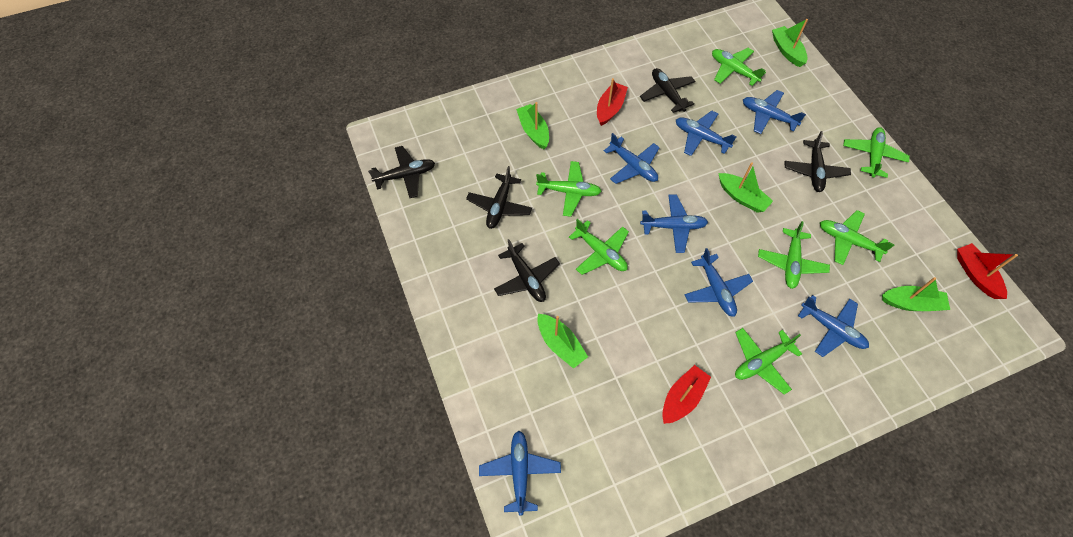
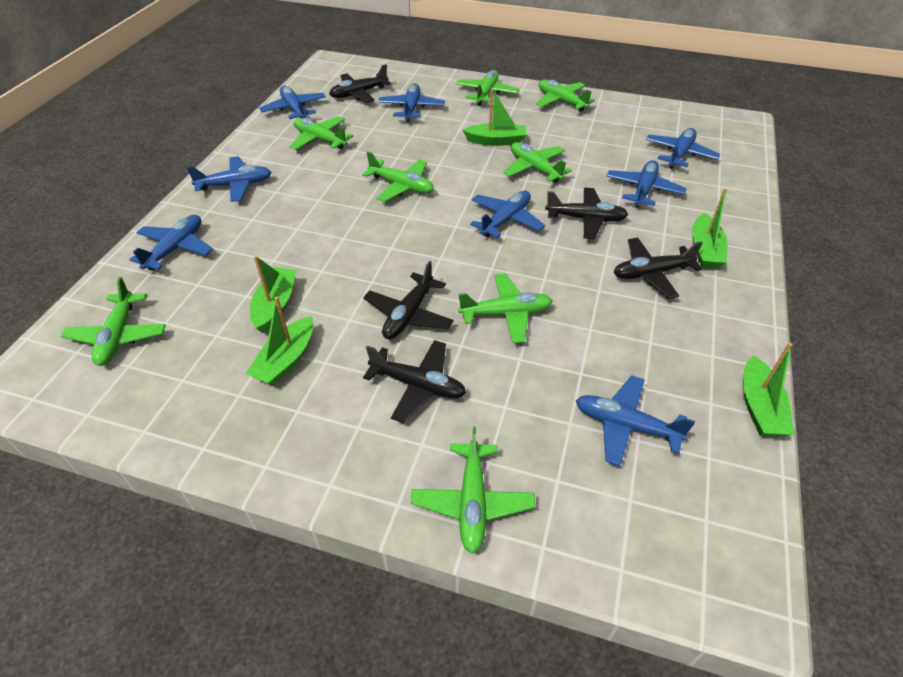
blue plane: [479,431,561,515] [604,133,660,184] [640,194,708,253] [676,111,736,156] [684,248,753,317] [743,90,806,134] [798,295,869,357] = 7 -> [129,215,213,271] [186,156,271,202] [259,86,326,119] [378,84,445,122] [470,191,545,238] [576,375,695,466] [607,160,687,208] [646,128,720,169] = 8
green plane: [536,161,602,217] [569,219,629,275] [712,48,766,86] [735,328,802,395] [758,221,830,289] [820,210,895,265] [843,127,910,178] = 7 -> [61,277,166,366] [289,116,353,150] [362,151,434,202] [411,426,535,554] [455,70,519,106] [458,273,553,343] [503,142,572,183] [536,80,595,112] = 8
red boat: [597,78,628,126] [662,365,711,424] [957,243,1018,299] = 3 -> none = 0

